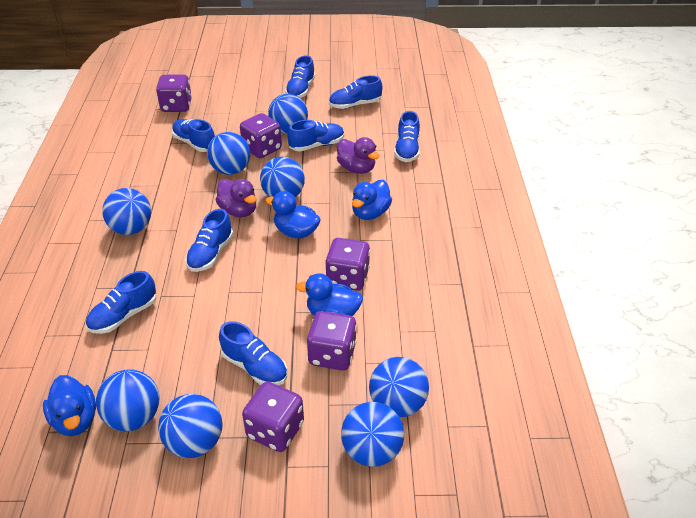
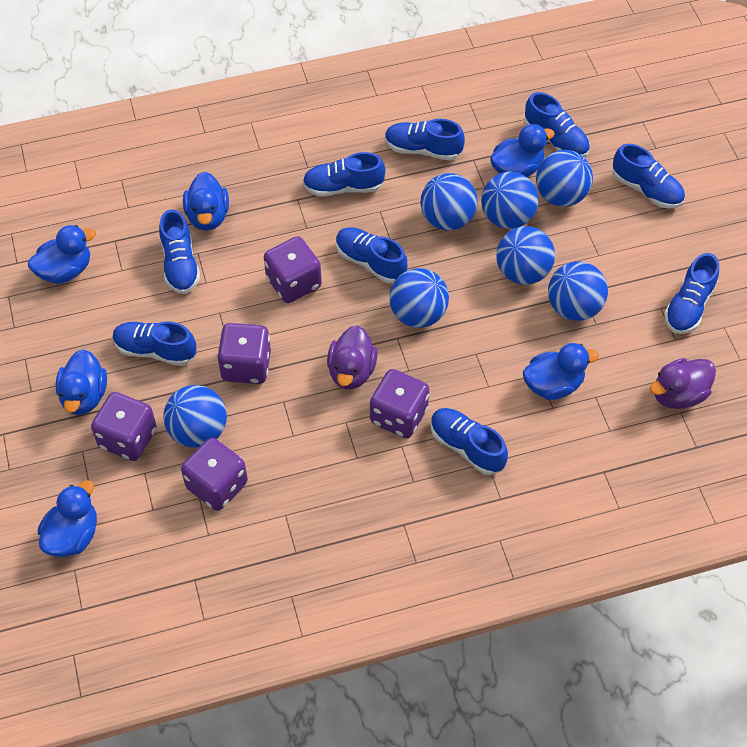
blue ball: [96,369,159,431] [102,188,151,235] [158,394,223,458] [207,132,250,175] [260,157,305,197] [268,94,308,134] [341,402,404,467] [369,357,429,417] = 8 -> [163,385,227,448] [390,268,449,328] [420,173,477,231] [481,172,538,229] [496,226,555,285] [536,150,593,207] [548,261,608,321] = 7
blue duck: [43,375,96,436] [266,191,321,238] [296,273,363,316] [352,180,392,220] = 4 -> [28,225,96,284] [38,480,97,557] [55,349,107,415] [183,172,229,231] [490,124,555,177] [523,343,599,400] = 6
blue shoe: [86,271,157,334] [172,119,215,152] [186,209,233,272] [219,321,287,386] [285,55,315,98] [287,120,344,151] [329,75,382,109] [394,111,420,162] = 8 -> [113,321,197,366] [159,209,200,294] [303,152,385,197] [336,227,407,283] [385,119,465,160] [431,408,508,475] [524,92,590,158] [613,144,685,209] [664,253,719,334] = 9

